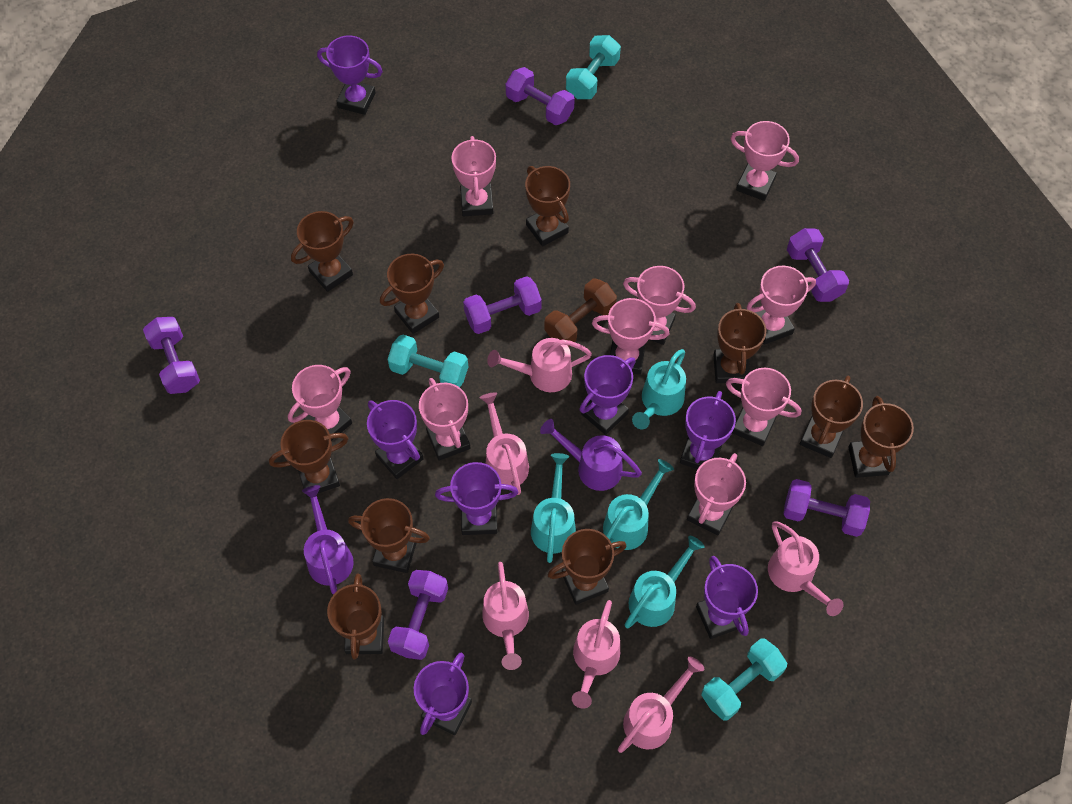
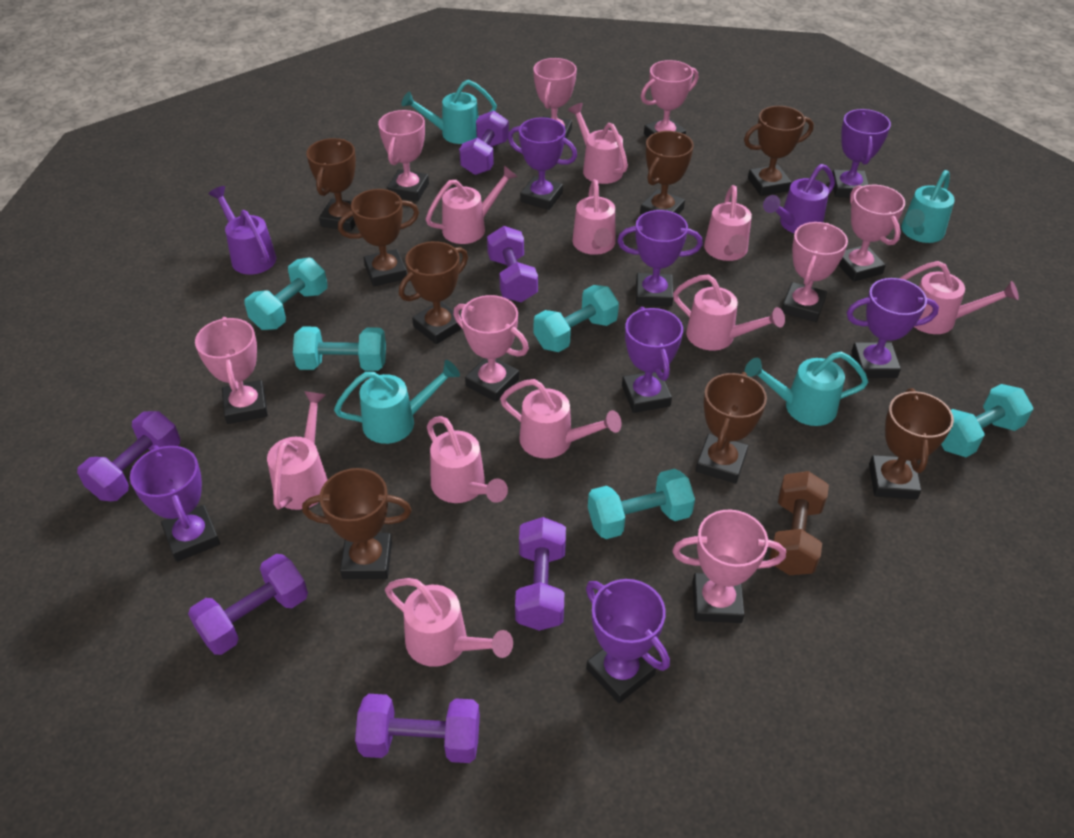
brown trophy: [269,420,349,497] [291,211,354,292] [327,573,384,659] [348,498,430,573] [380,254,444,334] [525,166,570,246] [547,529,626,605] [713,303,766,383] [800,376,863,458] [848,396,914,478] = 10 -> [302,468,412,579] [306,138,356,231] [338,189,419,286] [399,241,468,344] [640,131,694,214] [696,372,767,483] [744,106,814,196] [869,388,954,500] = 8
pink trophy: [288,365,352,441] [419,378,470,461] [451,136,496,217] [592,298,669,375] [623,266,696,345] [687,453,746,535] [726,368,801,446] [731,121,799,201] [746,266,816,345] = 9 -> [195,317,268,424] [378,110,429,201] [453,295,529,402] [533,58,577,144] [641,60,698,137] [672,509,786,623] [782,222,848,322] [838,185,905,282] = 8
pink watering can: [480,392,529,495] [482,562,529,670] [487,338,592,392] [572,600,620,709] [618,657,704,753] [768,521,844,616] = 6 -> [267,391,328,510] [385,578,513,667] [426,165,518,244] [427,416,508,503] [500,379,622,459] [568,103,628,184] [572,179,615,255] [673,274,785,351] [704,185,752,261] [899,261,1019,334] = 10
turquoise dumbbell: [387,335,468,387] [566,35,621,99] [701,638,787,721] = 3 -> [244,258,328,330] [293,327,386,371] [534,285,619,352] [588,469,695,539] [941,384,1033,457] = 5

